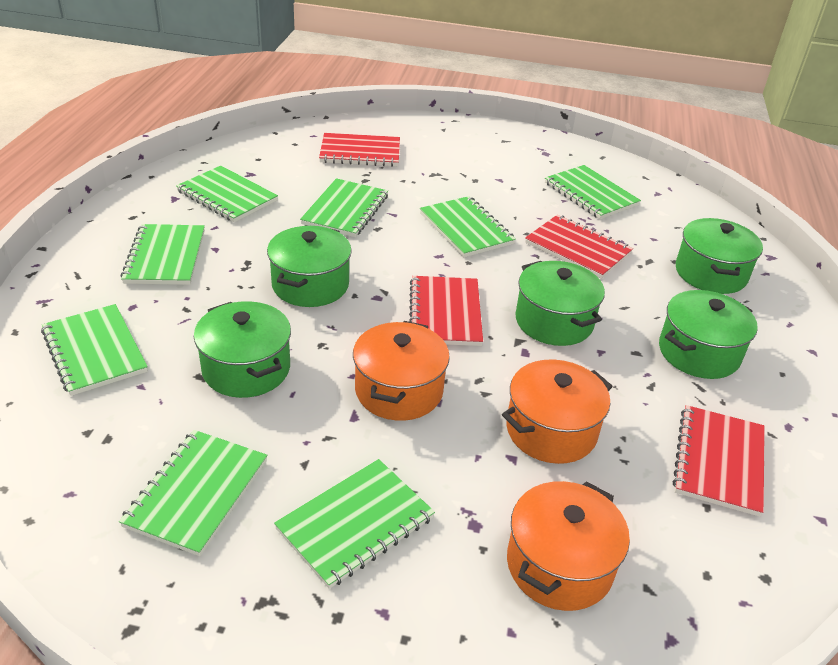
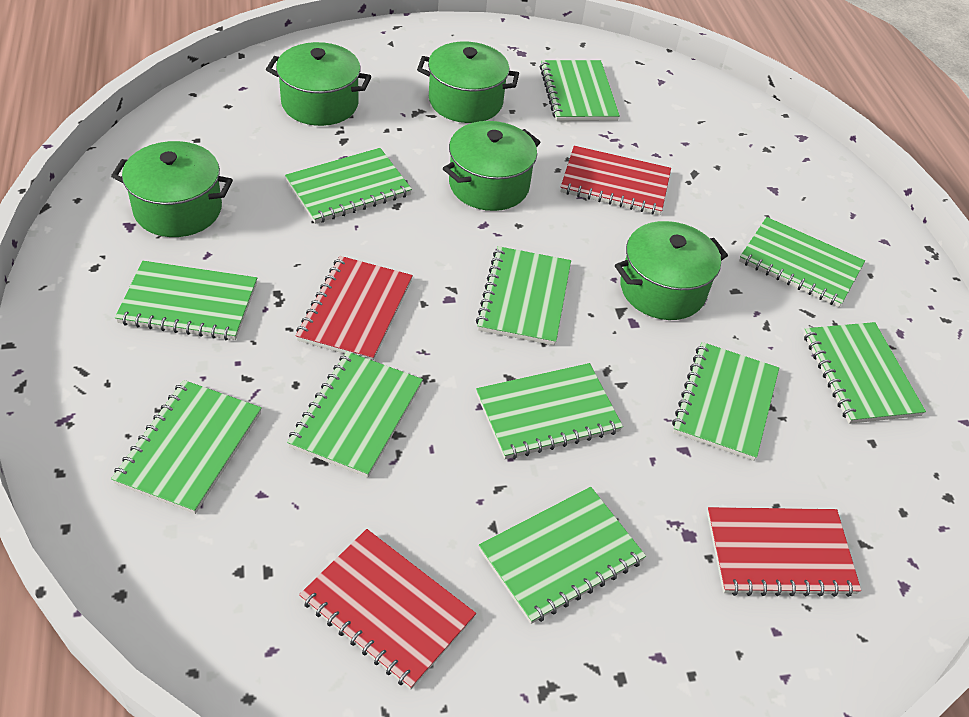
green notebook: [41,304,148,396] [119,430,267,556] [121,224,205,285] [176,166,278,222] [274,459,435,589] [300,178,388,237] [420,196,516,257] [545,165,641,219] = 8 -> [111,380,262,514] [115,261,257,340] [285,148,412,224] [287,351,423,478] [476,246,571,345] [476,363,623,459] [479,487,646,624] [540,60,620,121] [672,342,779,461] [739,217,865,307] [804,322,926,424] = 11
orange pot: [353,321,450,421] [502,359,613,464] [507,481,630,611] = 3 -> none = 0

